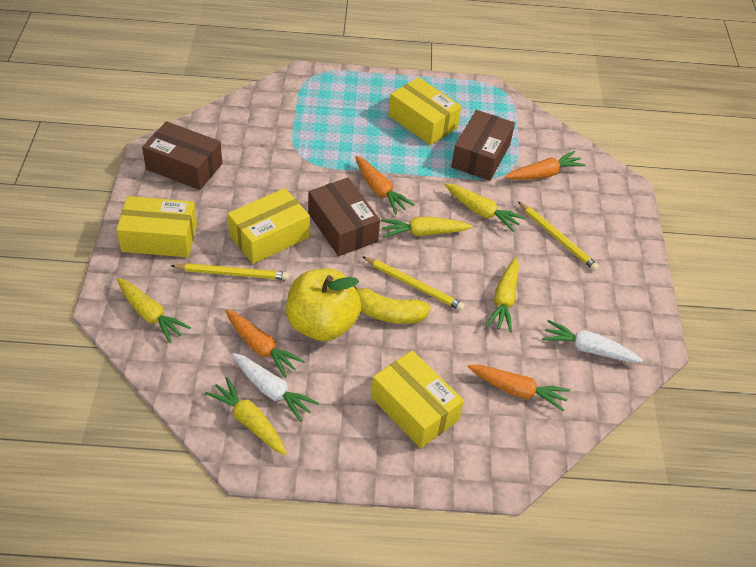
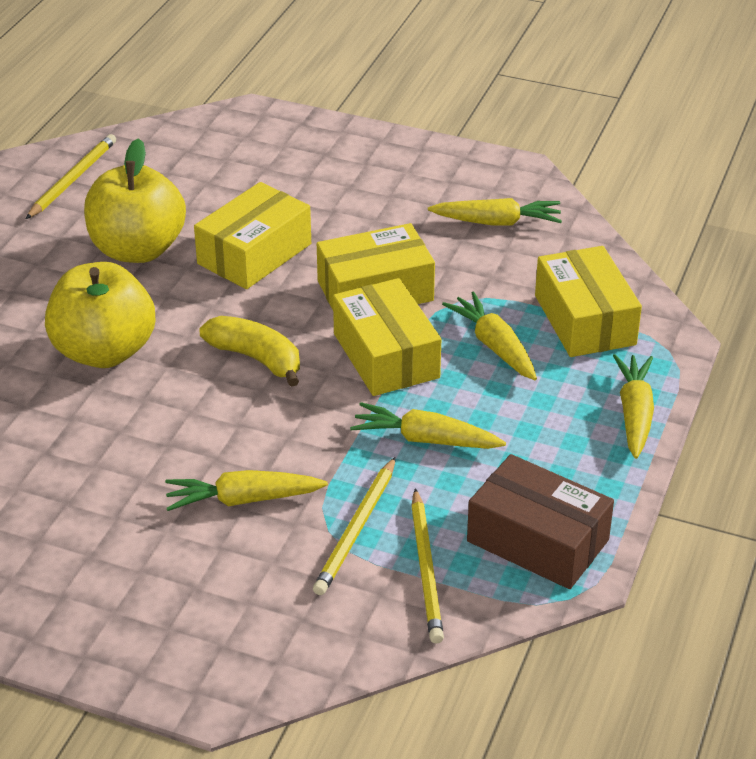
brown box: [142,121,222,190] [308,178,380,256] [451,110,515,181] = 3 -> [467,454,614,589] = 1
orange carrot: [226,310,305,378] [355,156,414,214] [468,365,570,412] [505,151,586,180] = 4 -> none = 0
white carrot: [232,353,319,422] [542,320,643,362] = 2 -> none = 0
yellow apple: [286,268,361,341] = 1 -> [45,262,155,368] [84,138,186,263] = 2

